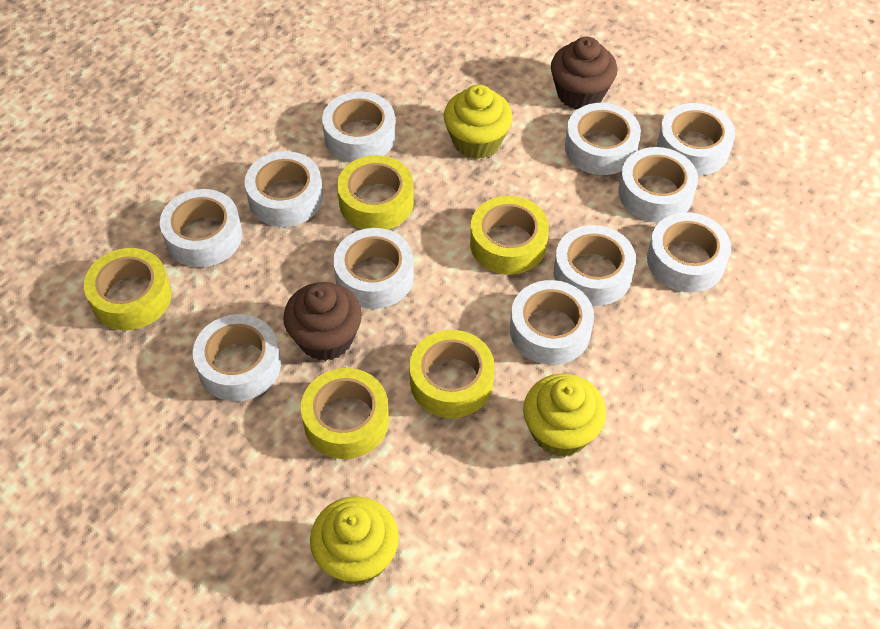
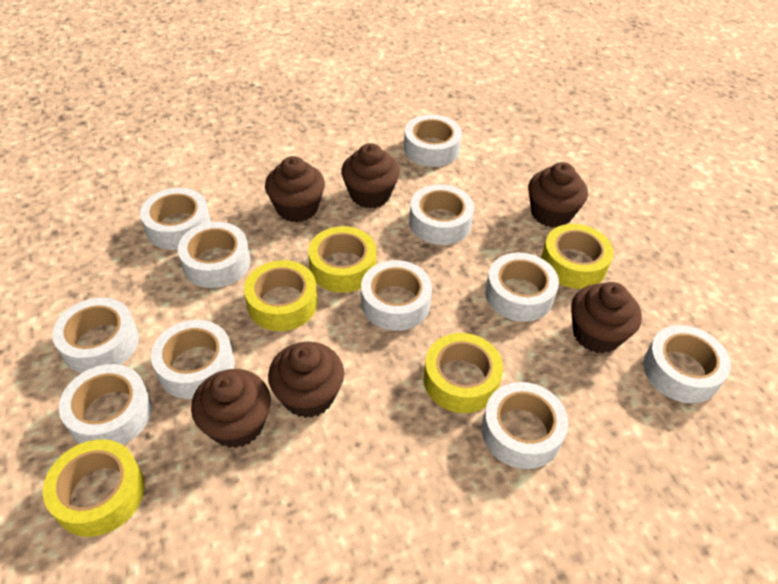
brown cupcake: [283,282,362,361] [551,37,617,110] = 2 -> [191,369,271,448] [265,156,325,222] [268,342,344,418] [341,143,400,209] [528,162,588,228] [571,282,642,353] = 6
yellow cupcake: [310,496,399,585] [444,84,513,159] [523,374,606,457] = 3 -> none = 0

